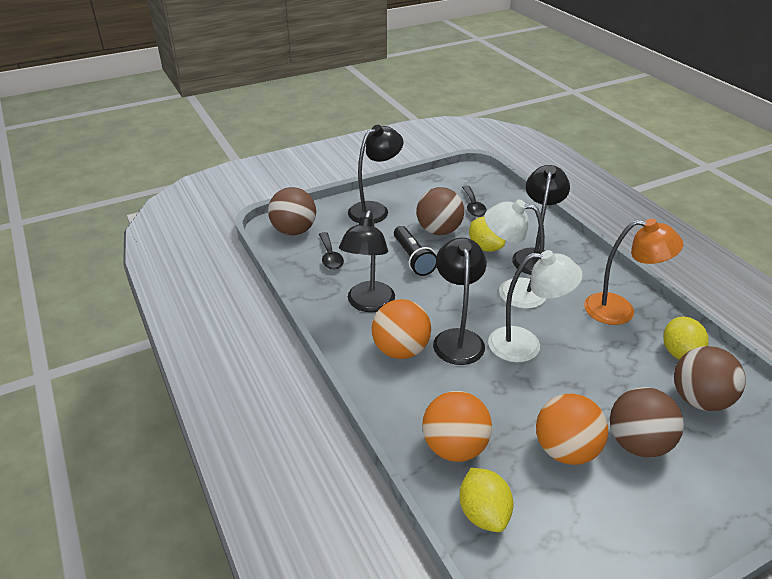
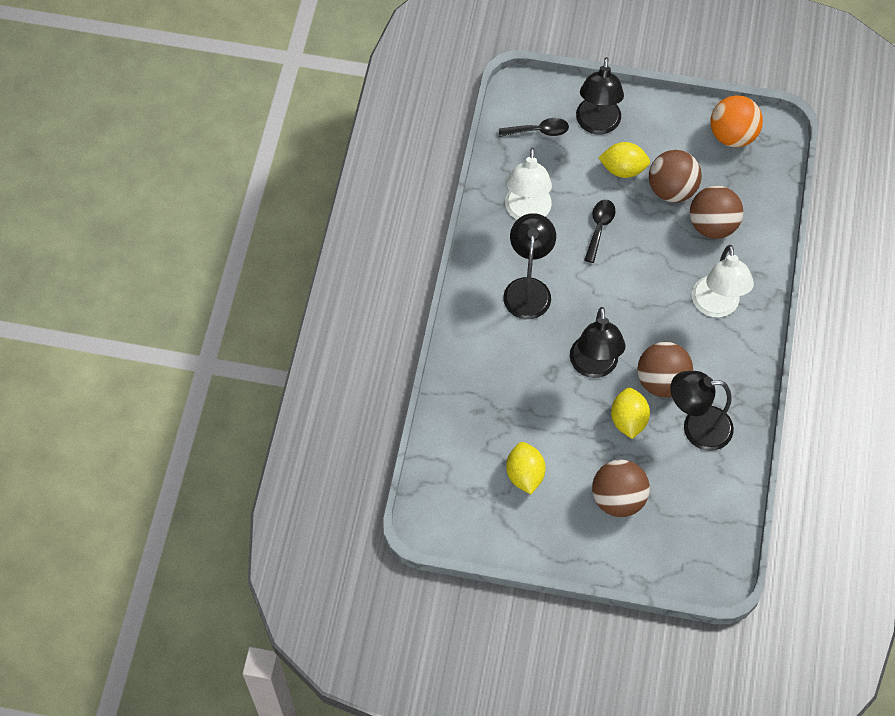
black flashlight: [394,226,437,276] = 1 -> none = 0
orange ball: [372,299,431,359] [422,391,492,462] [536,394,608,465] = 3 -> [710,95,763,147] = 1
orange lamp: [584,219,683,325] = 1 -> none = 0

